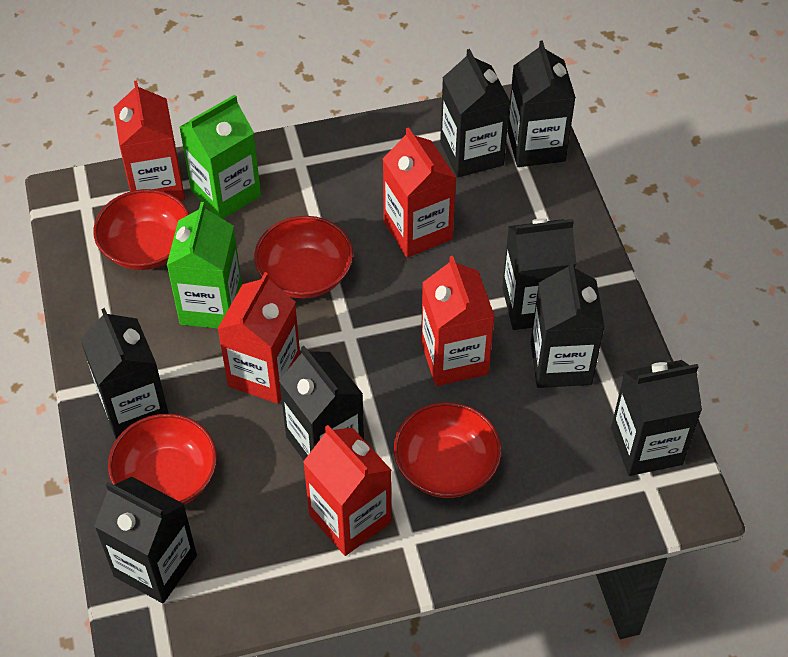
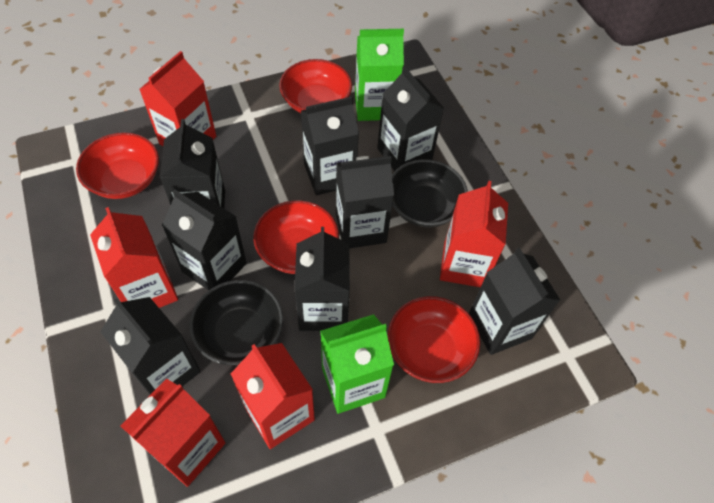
black bowl: none = 0 -> [189,280,283,365] [392,159,468,227] = 2

